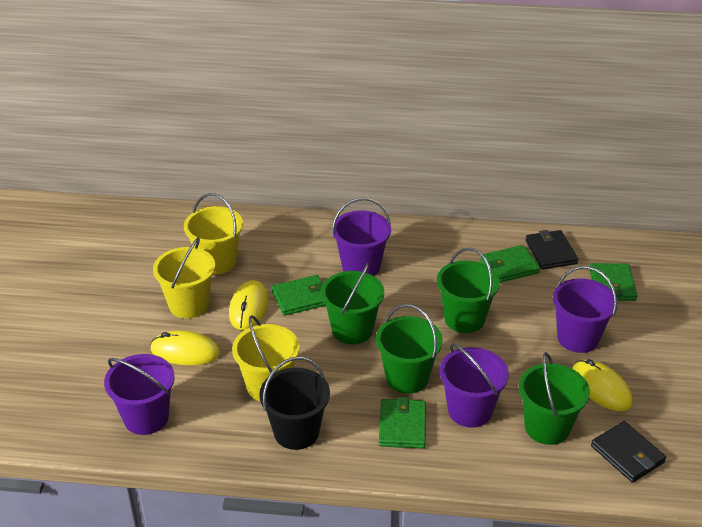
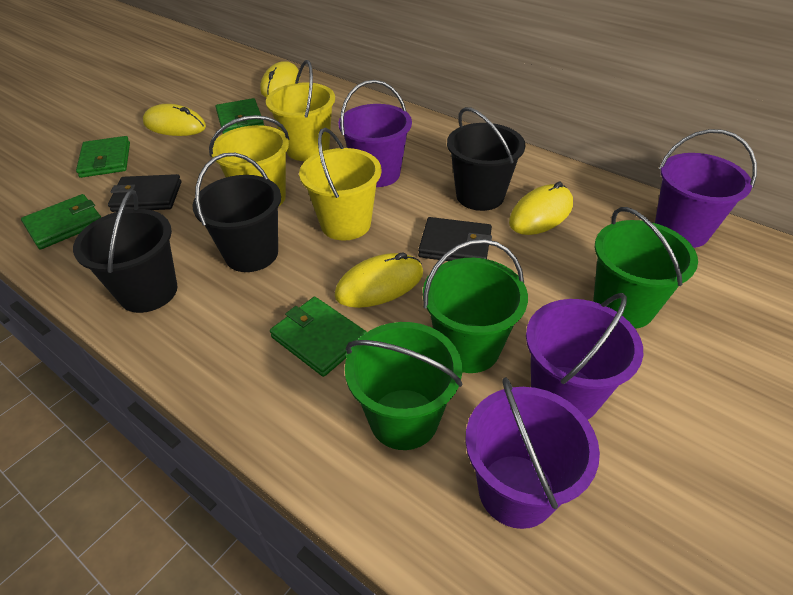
black bucket: [259,357,330,450] = 1 -> [73,189,178,313] [193,153,281,272] [447,107,526,211] = 3
green bucket: [321,262,384,345] [376,304,443,394] [437,248,500,333] [519,352,590,445] = 4 -> [345,322,463,450] [423,239,528,373] [593,207,698,329] = 3
yellow mouse: [150,330,220,366] [229,280,268,330] [572,359,633,411] = 3 -> [143,104,206,136] [260,61,300,97] [335,252,423,308] [509,181,573,235] = 4

